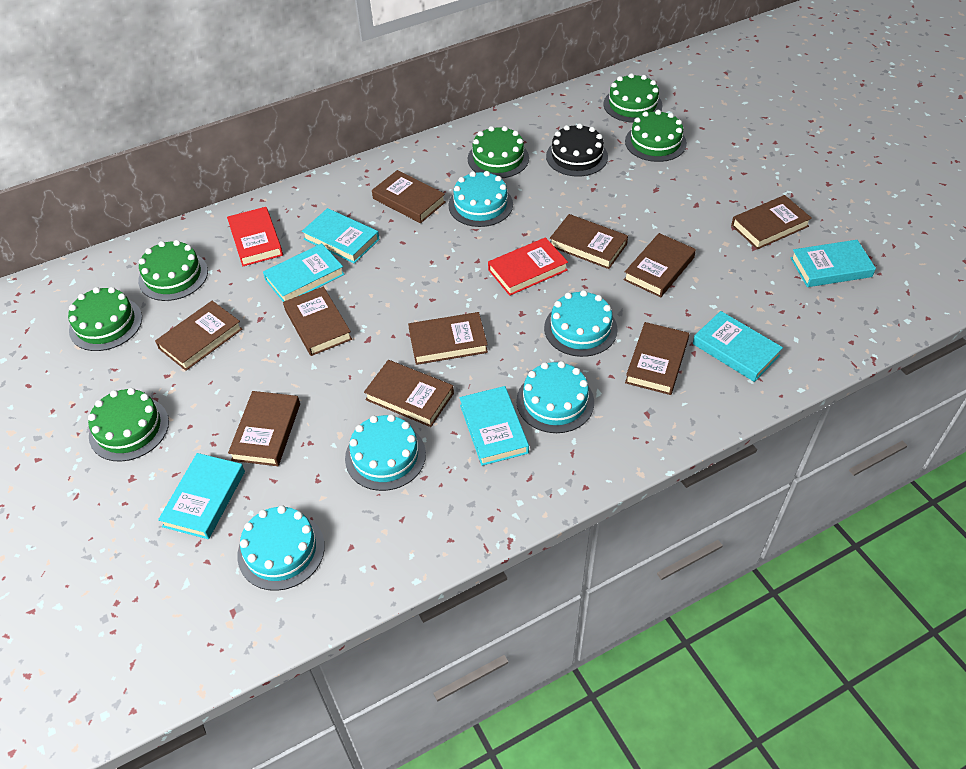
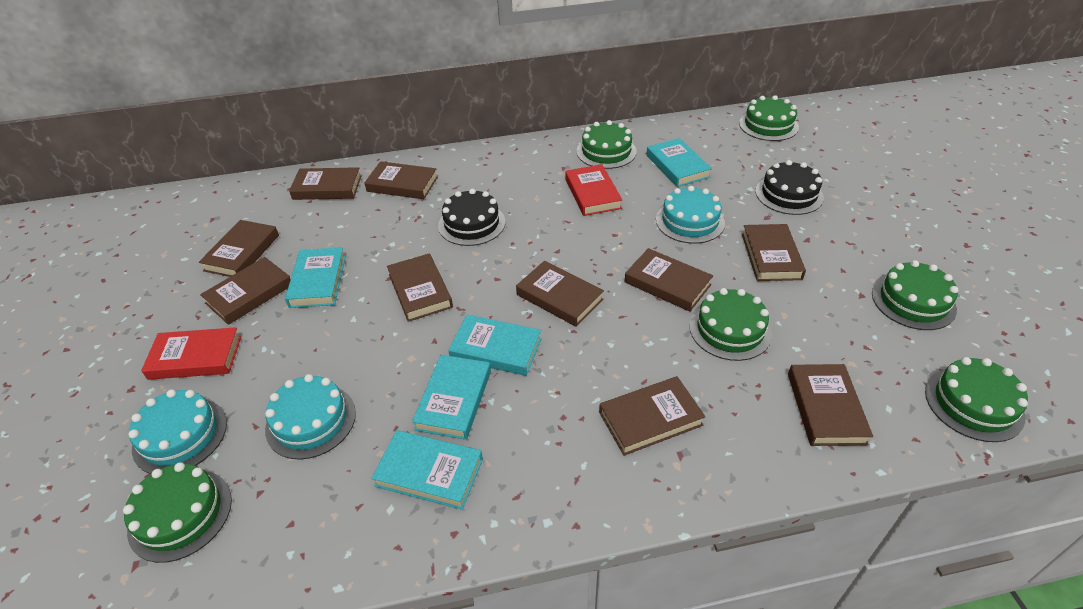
black cake: [546,123,608,177] = 1 -> [438,189,505,246] [755,160,824,215] = 2
turquoise book: [158,453,245,539] [263,243,344,302] [302,208,379,263] [460,386,529,466] [693,311,783,382] [791,240,876,287] = 6 -> [285,247,346,308] [372,430,483,510] [412,355,491,440] [448,315,541,376] [646,138,712,187] = 5
turquoise cake: [237,505,325,591] [345,414,426,491] [449,171,513,227] [516,361,594,433] [544,290,618,357] = 5 -> [128,389,227,474] [265,374,356,460] [656,186,725,244] = 3

